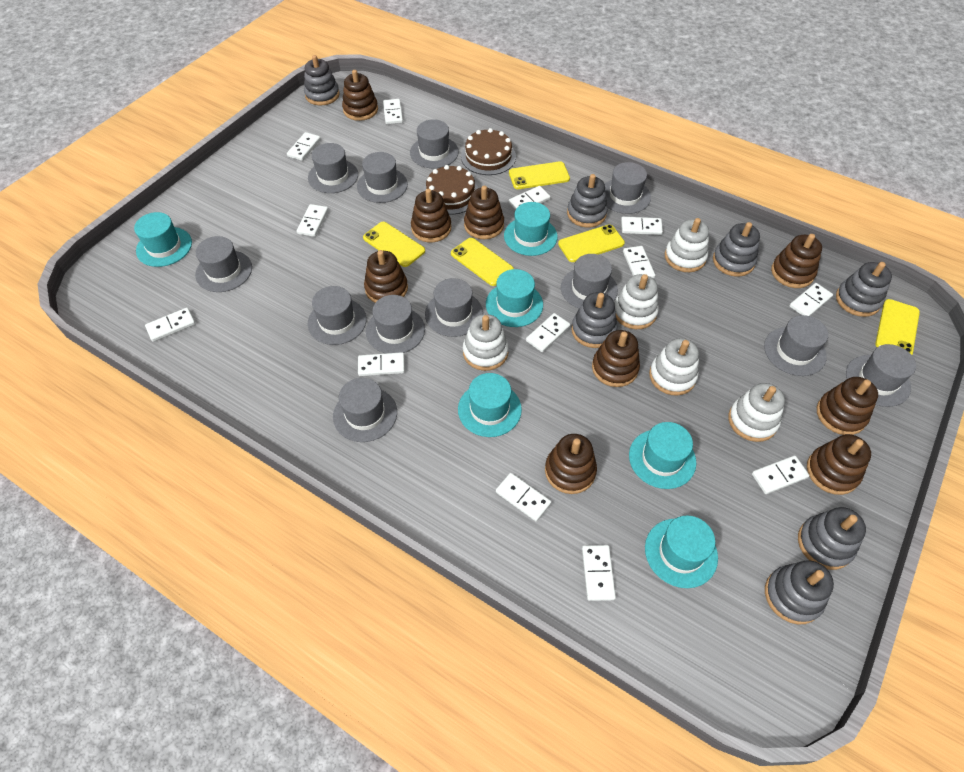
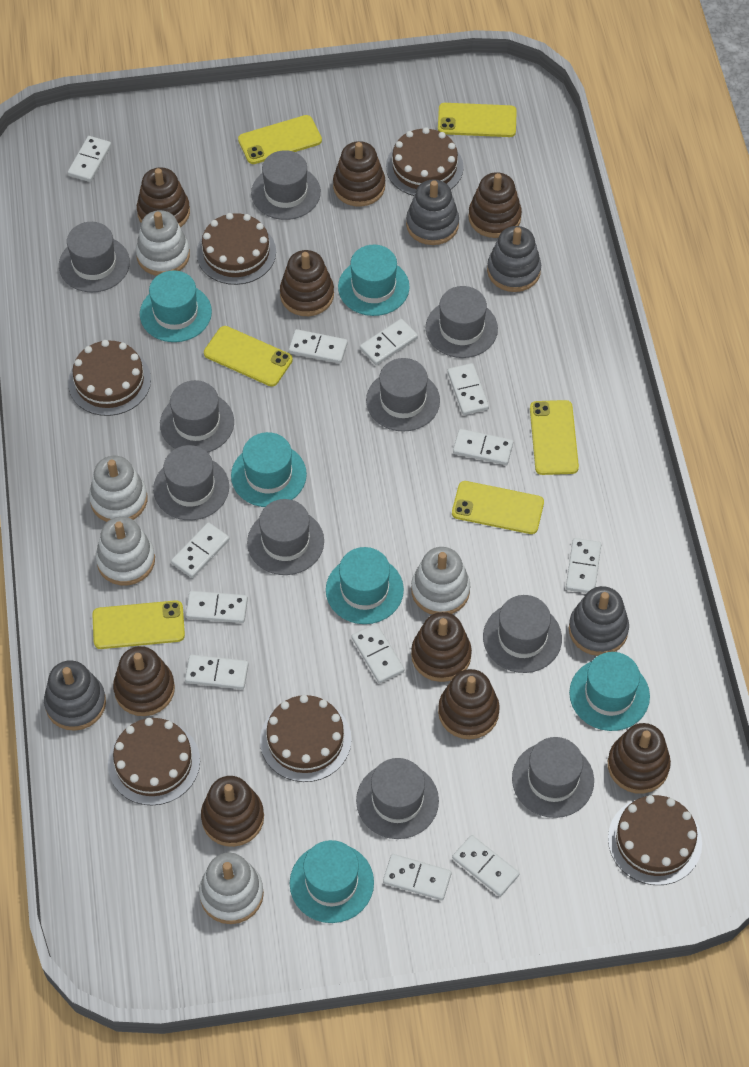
brown cake: [423,165,478,215] [461,128,516,175] = 2 -> [68,340,151,416] [108,718,200,806] [197,213,276,285] [260,695,351,782] [386,127,464,196] [608,795,702,885] = 6
grey hat: [195,236,252,292] [308,143,358,193] [308,286,367,345] [333,378,397,442] [357,152,408,203] [366,295,425,353] [410,119,459,168] [425,278,483,337] [561,254,618,308] [605,162,651,214] [764,315,828,376] [846,344,916,407] = 12 -> [59,222,130,293] [153,445,229,520] [160,380,234,452] [247,499,324,575] [251,150,321,220] [356,758,439,839] [366,358,440,432] [426,286,498,358] [483,595,562,673] [512,737,594,818] = 10
grey stacking toy: [304,55,340,105] [567,174,608,228] [571,292,617,348] [713,222,760,277] [765,560,834,624] [798,507,866,570] [836,262,892,317] = 7 -> [44,660,106,731] [406,180,459,245] [487,226,541,292] [569,586,629,656] = 4
white domino: [145,308,196,342] [287,132,321,161] [296,204,328,237] [358,352,405,376] [383,99,403,124] [496,473,551,521] [509,186,550,210] [526,313,571,352] [582,545,616,601] [621,217,663,235] [623,246,655,278] [752,456,810,494] [789,283,833,316] = 13 -> [68,136,111,182] [171,522,230,578] [185,654,249,689] [186,591,248,623] [289,329,348,364] [351,623,404,683] [360,319,418,365] [383,854,452,900] [447,363,489,415] [452,835,520,896] [453,429,513,465] [566,538,601,593] = 12
yellow phone: [363,222,425,267] [451,238,514,286] [509,161,570,189] [558,224,625,262] [875,299,920,355] = 5 -> [92,600,185,649] [204,326,293,387] [238,115,322,164] [438,103,517,137] [452,481,544,534] [530,400,579,475] = 6

